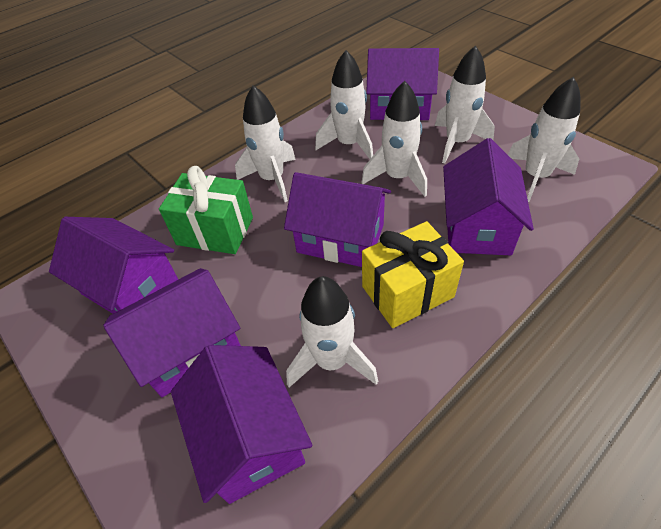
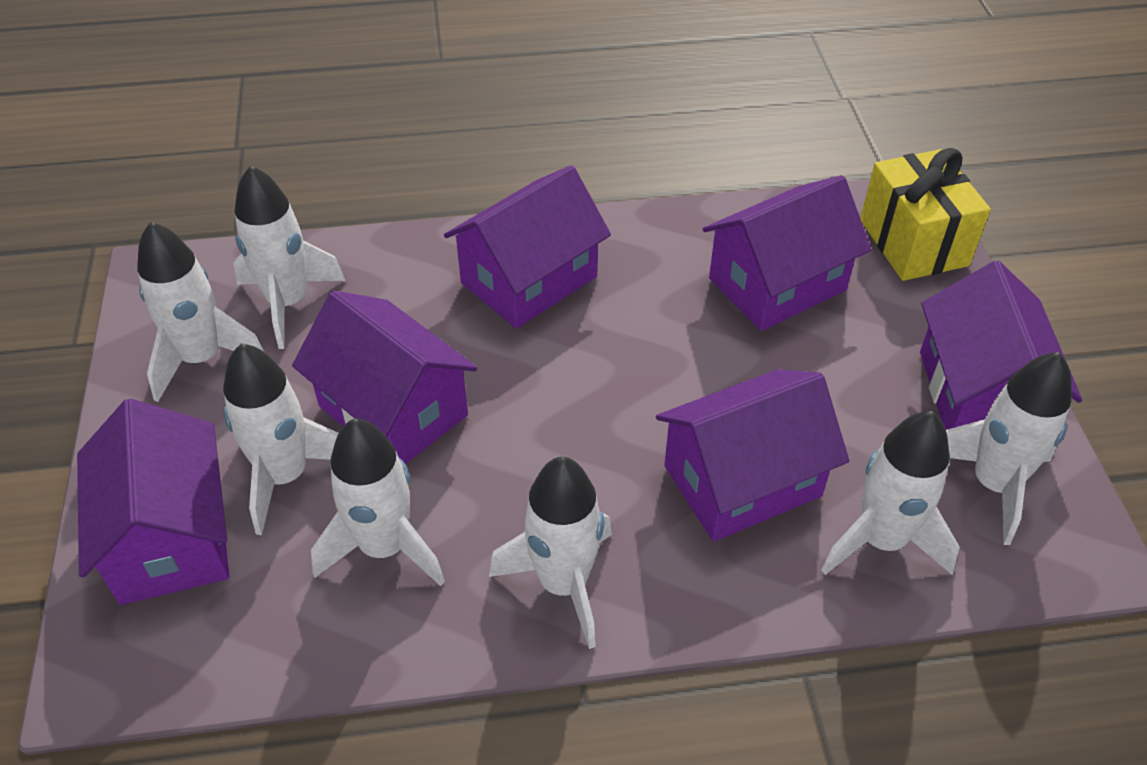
green gift: [159,166,253,254] = 1 -> none = 0
white rocket: [235,85,296,202] [286,276,378,387] [315,50,373,159] [361,81,427,197] [435,45,495,164] [508,77,580,202] = 6 -> [137,222,264,402] [223,343,339,535] [233,165,346,349] [311,419,445,586] [489,457,612,649] [822,411,959,575] [946,352,1072,545] = 7

